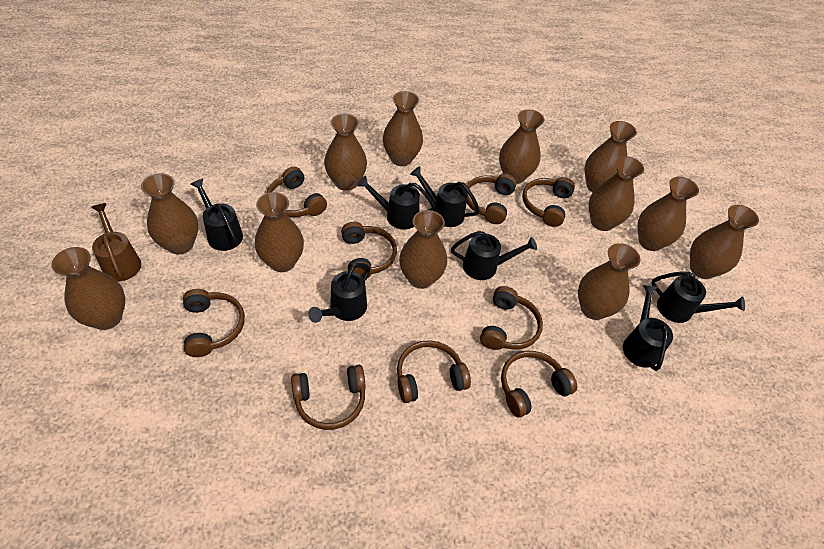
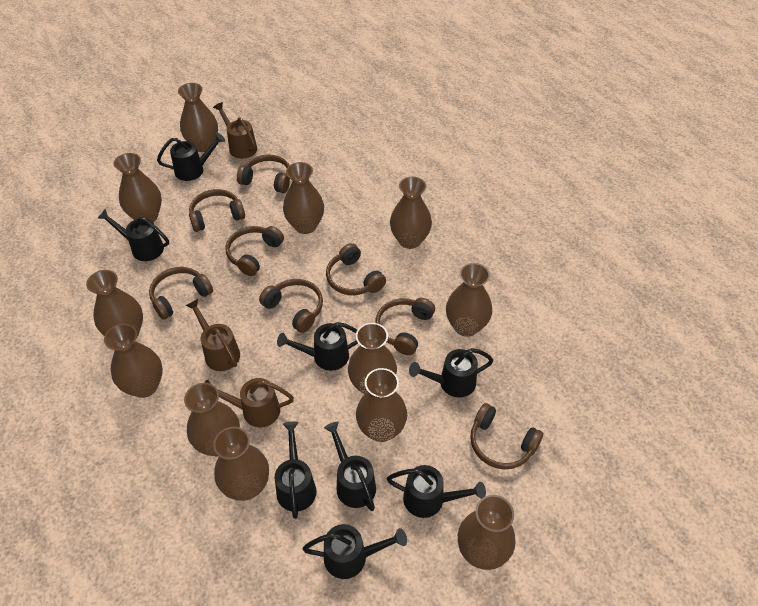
black watering can: [190,179,243,251] [308,263,370,323] [357,176,435,229] [410,166,480,227] [451,231,537,280] [623,285,673,371] [651,271,745,323] = 7 -> [97,209,169,261] [157,133,225,181] [275,421,316,519] [277,322,358,371] [302,524,407,579] [324,421,376,511] [387,465,486,518] [409,348,493,397] = 8
brown headphones: [183,289,245,357] [267,167,327,217] [291,365,366,430] [341,222,397,278] [397,340,471,403] [467,174,517,224] [480,286,543,350] [501,351,577,418] [522,177,575,227] = 9 -> [149,267,213,320] [189,189,245,232] [225,226,284,276] [237,154,290,193] [259,279,323,333] [326,243,386,295] [375,298,435,355] [470,403,543,469] = 8
brown watering can: [91,203,141,282] = 1 -> [186,299,240,371] [204,378,294,427] [213,102,257,159] = 3

